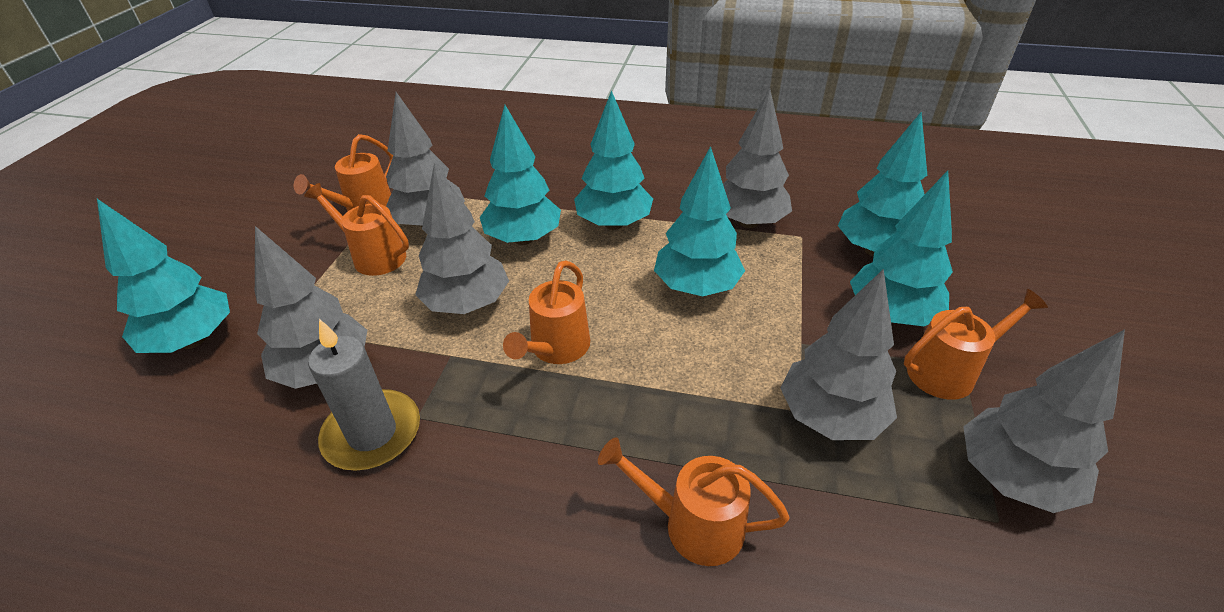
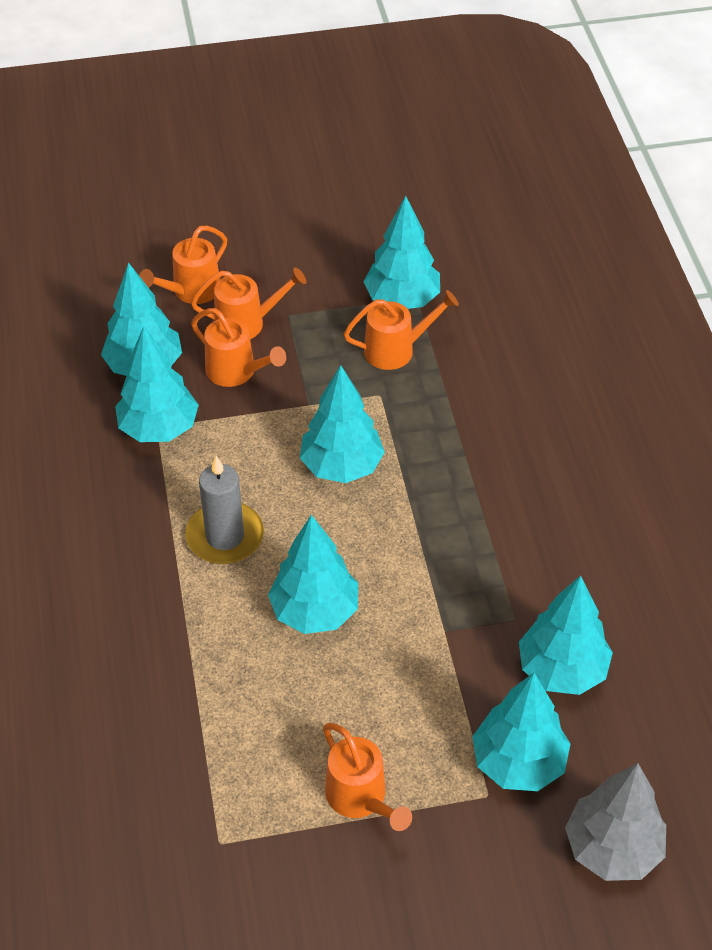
grey tree: [255,226,367,389] [386,92,465,227] [415,163,509,314] [723,89,792,228] [781,269,897,440] [963,329,1125,513] = 6 -> [565,763,666,881] = 1
turquoise tree: [97,199,230,353] [480,105,561,245] [574,90,653,230] [654,146,745,296] [838,111,927,256] [850,170,953,326] = 6 -> [101,262,182,376] [115,326,199,442] [268,515,358,634] [300,365,385,483] [363,196,440,309] [472,673,571,791] [519,575,613,695] = 7

